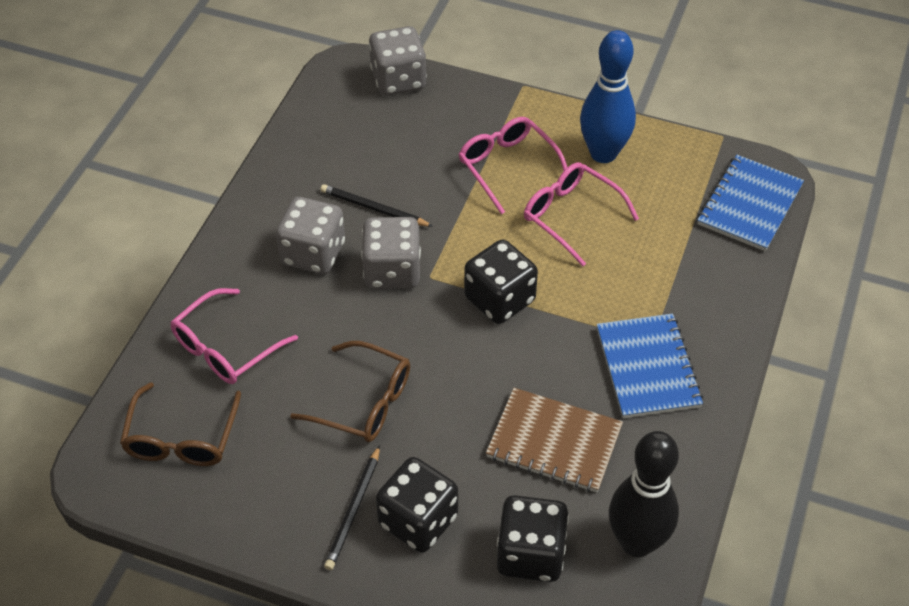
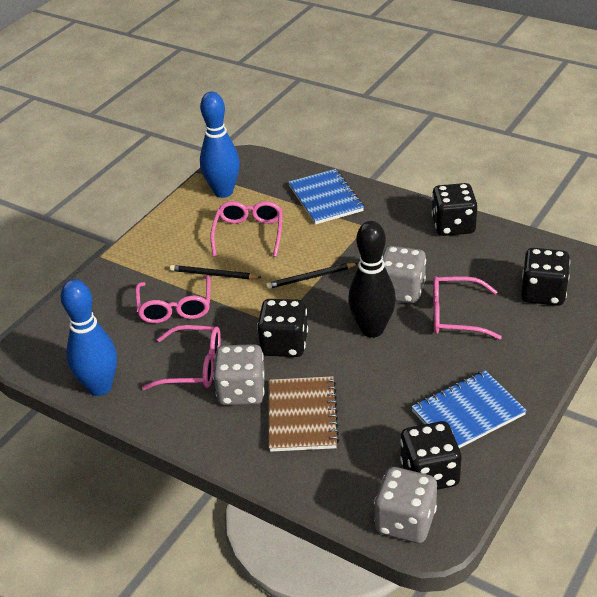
black dice: [376,457,458,553] [464,240,538,324] [497,495,569,582] = 3 -> [257,299,308,357] [400,421,461,490] [432,183,478,236] [521,248,570,306] = 4
blue bowling pin: [580,30,636,163] = 1 -> [61,279,117,396] [200,92,240,198] = 2
brown glasses: [120,382,241,466] [290,341,410,442] = 2 -> none = 0
pink glasses: [170,288,298,384] [459,117,568,214] [524,162,639,266] = 3 -> [135,275,211,323] [142,325,221,390] [210,201,283,257] [433,276,502,340] = 4

